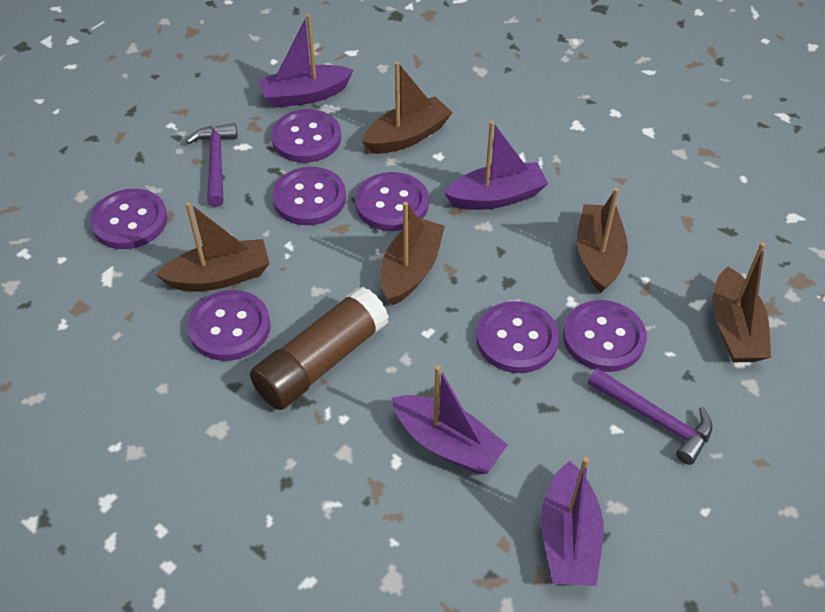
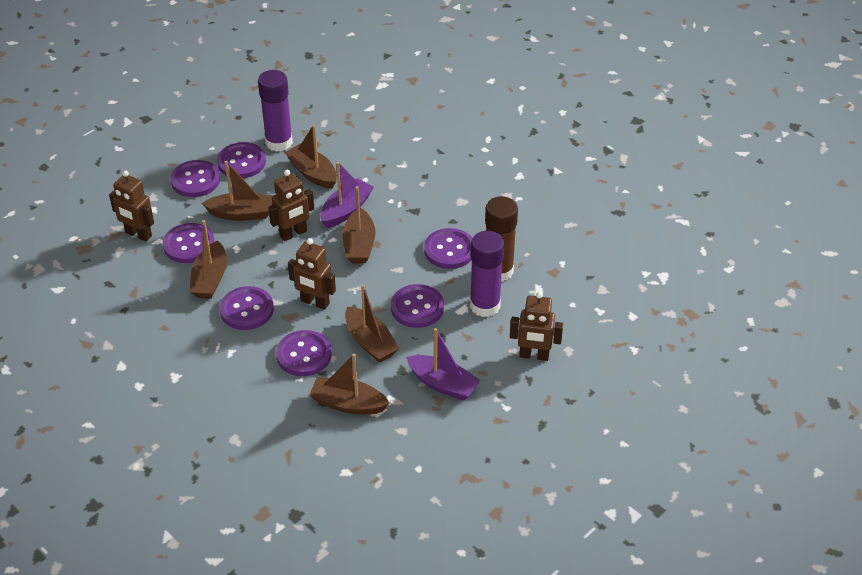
brown boat: [155,202,270,291] [362,62,453,154] [381,202,445,305] [577,188,628,293] [712,242,771,362] = 5 -> [190,220,227,299] [202,161,272,221] [284,125,337,189] [309,354,390,415] [342,186,376,263] [345,284,399,363] = 6
brown robot: none = 0 -> [109,170,154,242] [268,170,314,241] [288,238,336,310] [510,292,563,361] = 4
purple boat: [258,14,353,108] [392,365,508,474] [444,121,548,210] [541,457,603,586] = 4 -> [320,162,374,228] [406,328,481,401] = 2
purple glue stick: none = 0 -> [258,70,293,152] [470,231,504,317] = 2
purple hammer: [186,123,237,207] [588,368,713,465] = 2 -> none = 0

